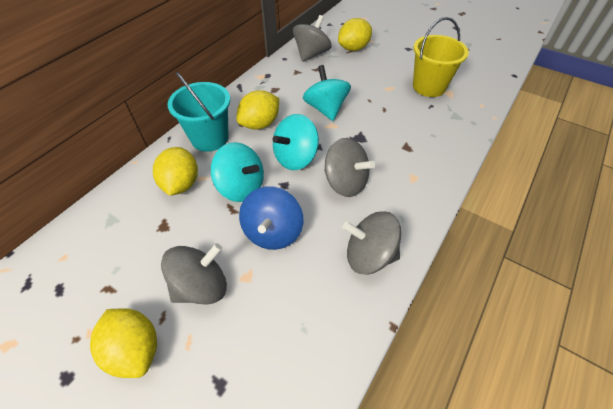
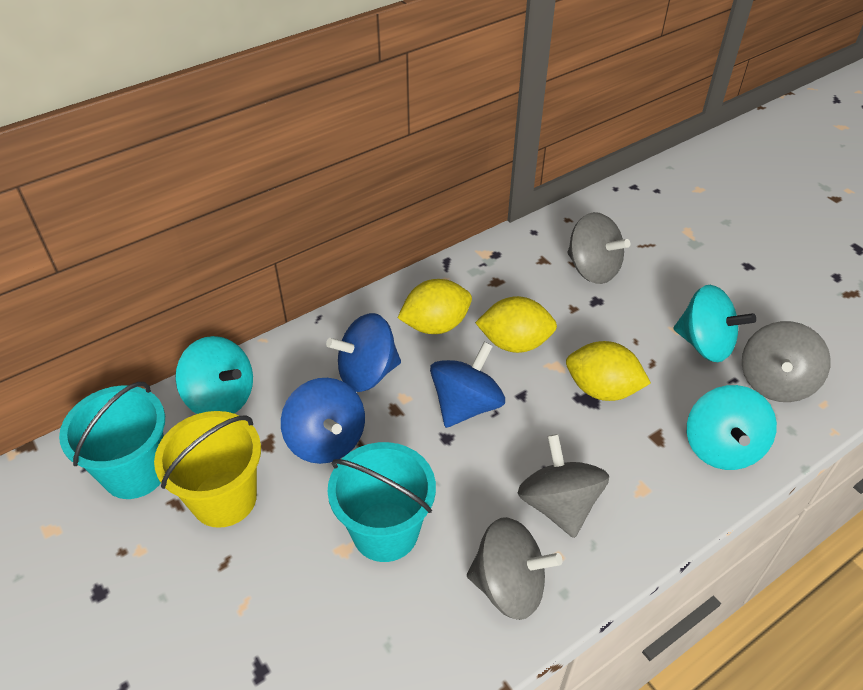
blue spinning top: [239,186,303,250] = 1 -> [281,378,365,464] [326,313,401,392] [430,342,505,428] = 3
turquoise bucket: [168,72,230,152] = 1 -> [59,382,165,499] [327,442,436,562] = 2
yellow lemon: [90,308,157,378] [153,147,198,196] [236,90,279,130] [338,18,372,51] = 4 -> [398,279,472,334] [475,296,557,353] [566,341,651,401] = 3

